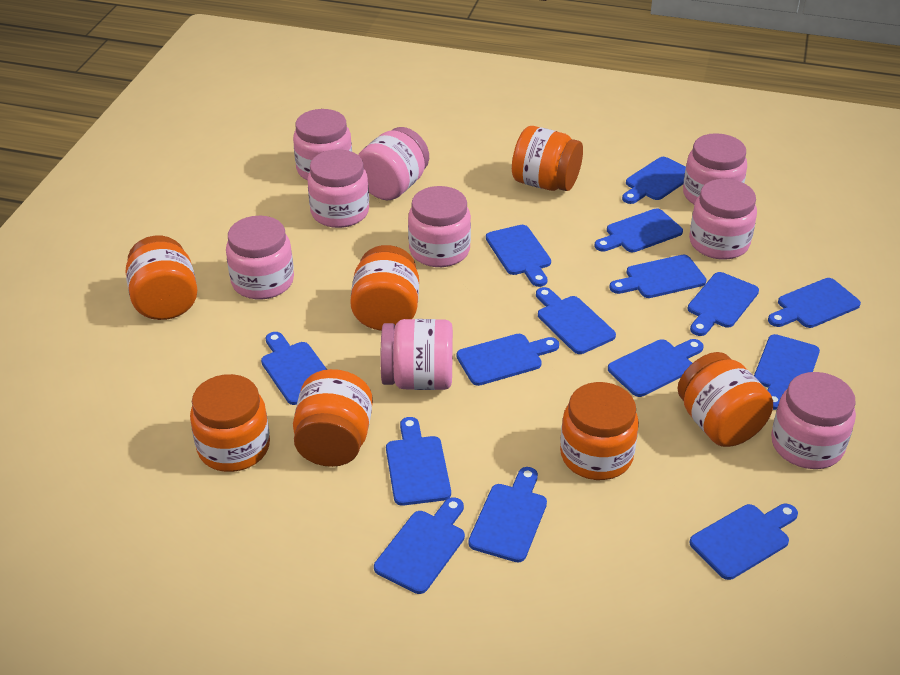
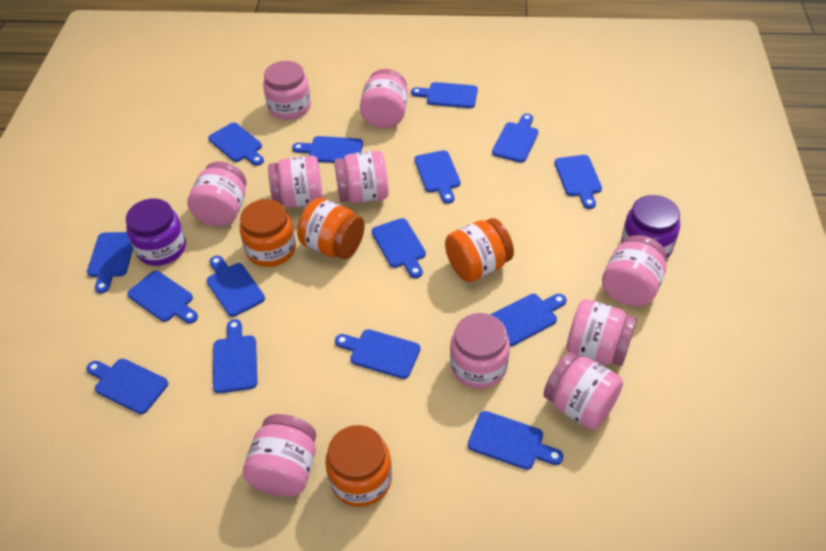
orange jar: [125,236,197,320] [190,374,270,472] [293,369,373,467] [350,245,419,331] [512,126,583,191] [560,382,639,480] [678,352,773,447] = 7 -> [240,199,296,267] [297,198,365,259] [325,425,392,507] [445,218,514,282] = 4
pink jar: [226,216,294,299] [293,109,352,181] [307,149,369,228] [358,127,429,200] [381,319,453,390] [408,186,471,267] [683,133,747,204] [689,179,757,260] [771,372,856,469] = 9 -> [187,161,246,227] [243,414,316,497] [263,61,311,120] [268,156,323,208] [334,150,389,203] [360,69,408,128] [450,313,510,388] [543,352,623,430] [566,299,637,366] [602,235,667,306] = 10
purple jar: none = 0 -> [126,198,186,266] [621,195,680,258] = 2

